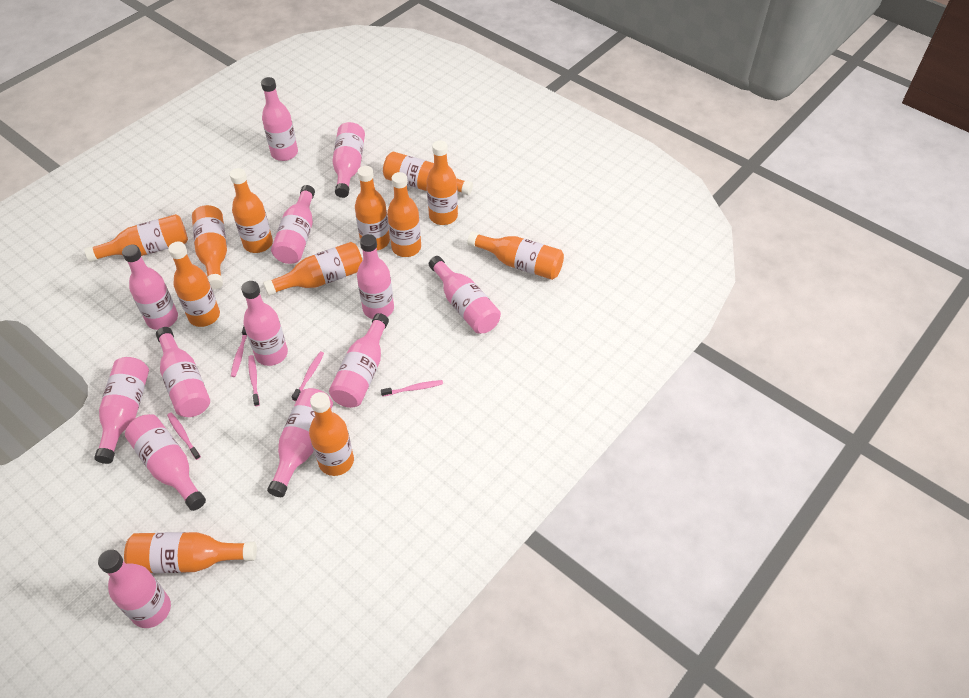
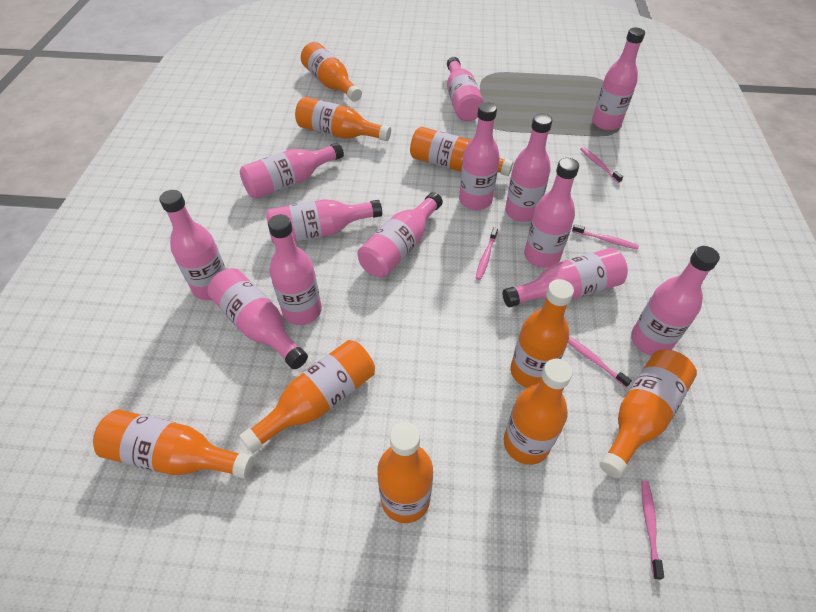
orange bottle: [84,214,188,262] [124,532,257,573] [168,242,220,327] [192,205,227,289] [230,168,273,253] [263,242,363,296] [309,392,354,476] [355,166,390,250] [383,152,473,195] [387,172,421,257] [427,140,458,225] [467,232,564,280] = 12 -> [93,410,254,479] [239,340,375,454] [295,96,391,141] [301,42,362,102] [377,422,433,523] [410,126,513,176] [504,359,573,465] [510,279,574,388] [599,350,697,478] = 9

